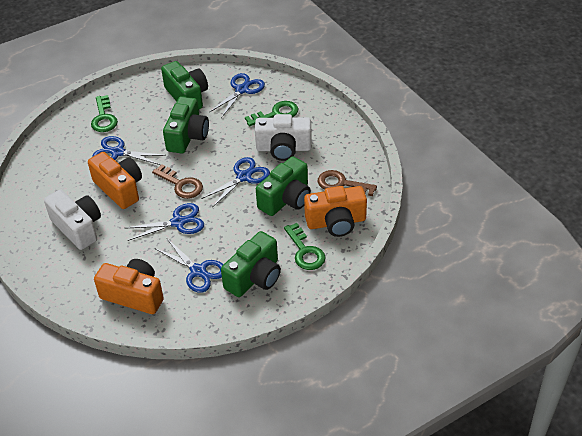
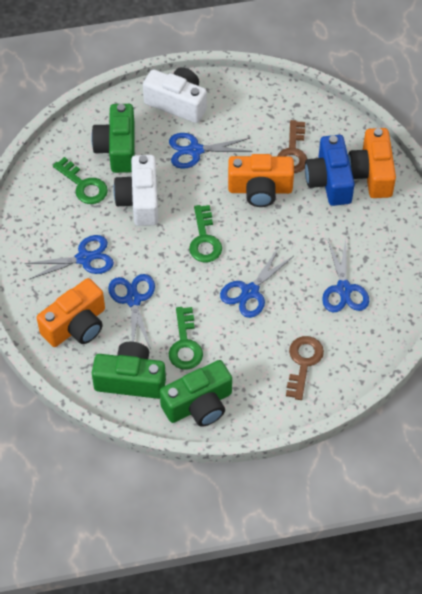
blue camera: none = 0 -> [305,135,355,206] = 1
green camera: [161,61,208,109] [163,96,209,154] [221,231,281,297] [256,156,311,216] = 4 -> [91,104,135,173] [92,342,166,399] [160,360,232,427] = 3

